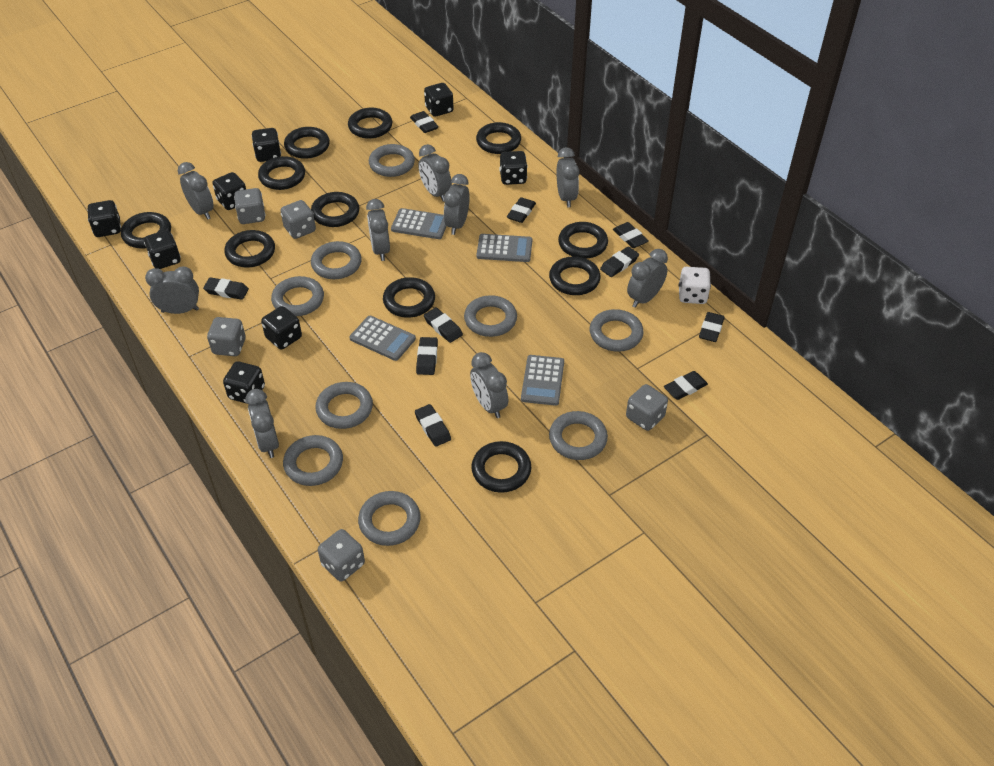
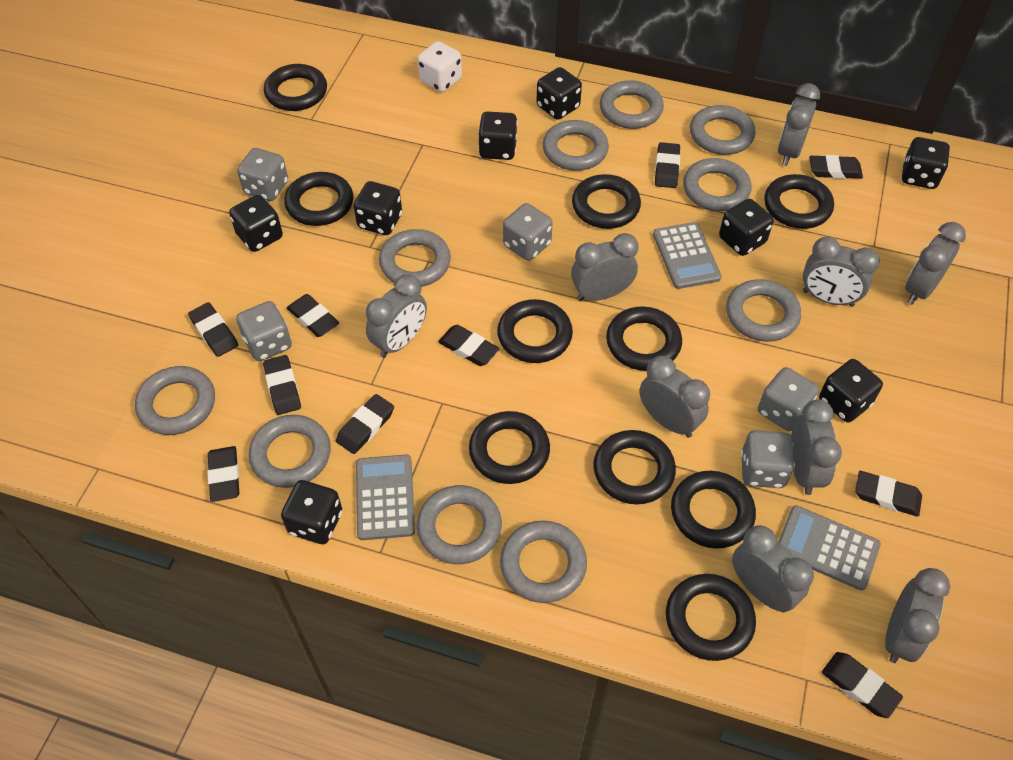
black ring: [121,212,171,249] [224,230,275,268] [258,156,305,190] [284,127,330,159] [311,192,360,227] [348,108,392,139] [383,277,435,318] [471,441,531,493] [476,122,521,154] [549,256,601,295] [558,222,608,259] = 11 -> [264,64,327,111] [284,172,353,226] [469,411,550,484] [497,299,573,363] [572,174,641,229] [593,430,676,504] [606,306,682,371] [666,574,756,661] [671,471,756,549] [764,174,834,229] = 10
grey calculator: [349,316,416,361] [391,208,447,239] [477,234,532,262] [521,355,564,406] = 4 -> [356,455,415,540] [653,222,722,289] [778,505,881,590] = 3
grey ring: [271,276,324,316] [283,435,343,486] [311,241,362,279] [315,382,373,429] [358,491,421,546] [369,144,415,177] [464,295,517,337] [549,411,608,460] [590,309,643,352] = 9 -> [135,366,215,435] [249,415,331,488] [379,229,451,287] [417,485,502,564] [500,521,587,603] [543,120,609,171] [600,80,664,129] [683,158,751,211] [690,105,756,155] [726,279,801,342] = 10

